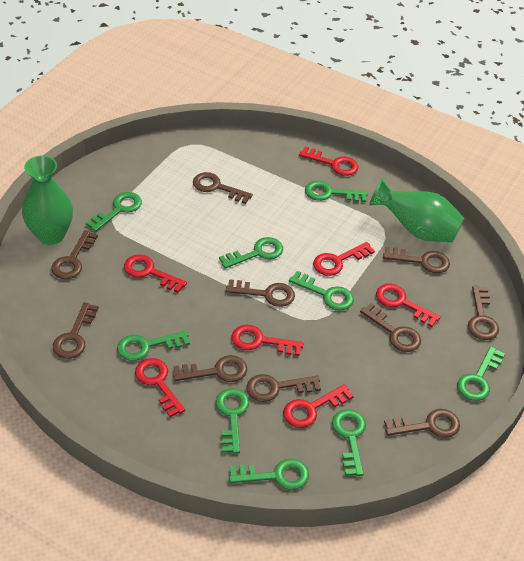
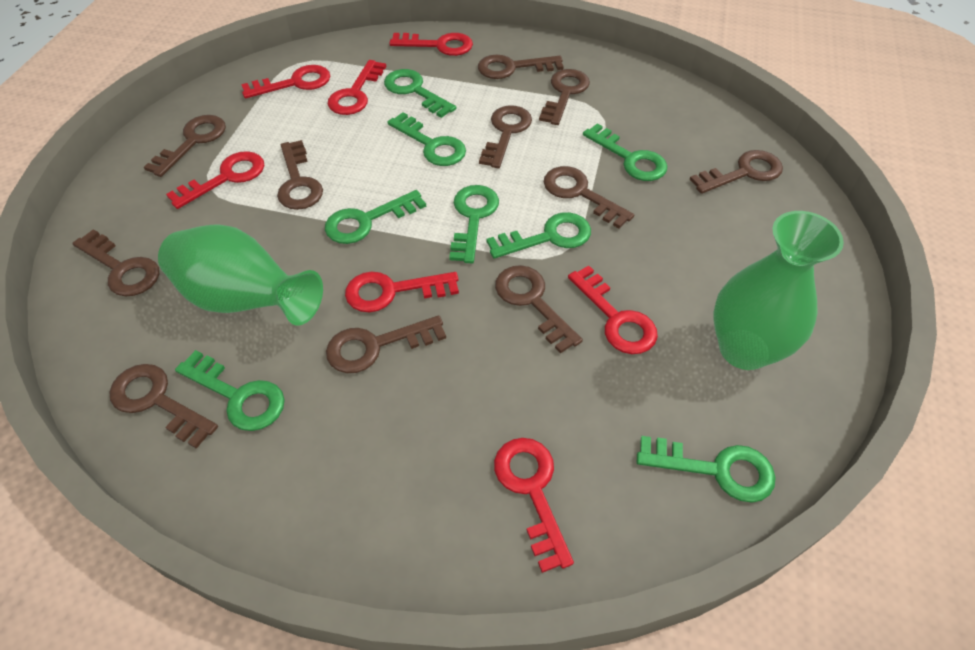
brown key: [51,230,98,279] [53,302,98,359] [173,355,247,382] [193,172,253,204] [226,279,295,307] [246,374,321,402] [360,303,421,352] [383,247,450,273] [384,409,460,438] [468,286,499,340] = 10 -> [72,229,159,296] [109,364,218,449] [144,115,226,177] [277,140,323,210] [326,316,446,373] [478,55,564,79] [479,105,532,168] [495,265,583,354] [539,69,590,125] [544,166,634,228] [689,150,783,194] = 11
green key: [86,192,142,232] [117,331,190,361] [216,388,249,454] [219,237,283,269] [229,459,309,490] [289,271,354,310] [305,181,368,202] [332,409,366,476] [457,346,505,401] = 9 -> [175,350,285,431] [325,190,426,244] [384,69,456,118] [387,112,466,166] [449,185,499,263] [486,212,591,259] [583,123,667,181] [637,436,776,503] = 8

